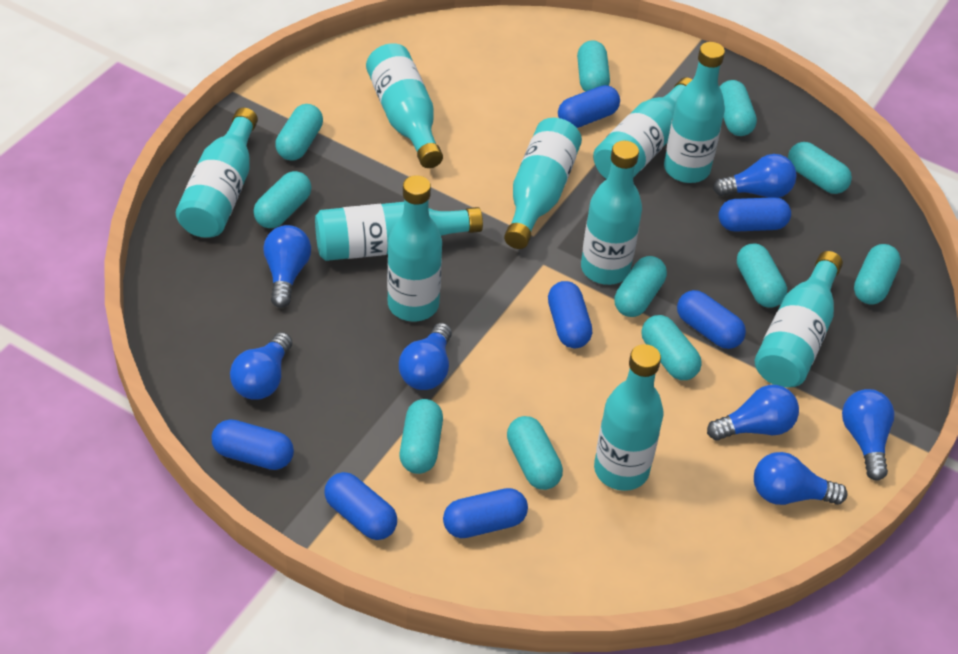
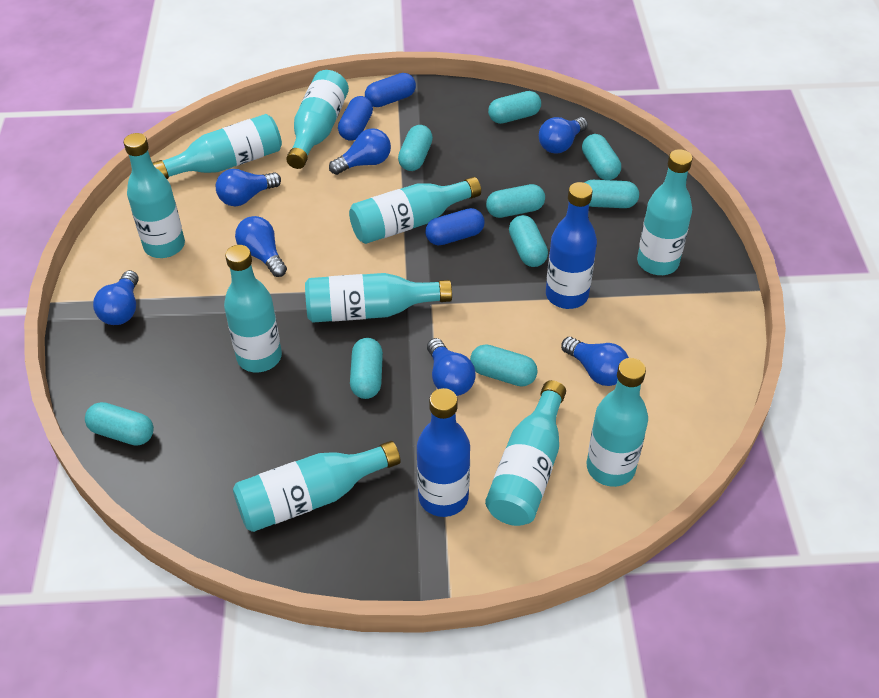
blue bottle: none = 0 -> [417,388,470,517] [546,182,597,309] = 2
blue capsule: [211,419,294,470] [325,472,397,540] [443,488,528,538] [548,281,592,348] [558,85,620,128] [677,290,746,349] [719,197,791,232] = 7 -> [338,96,373,141] [365,73,416,107] [425,208,485,245] = 3
turquoise capsule: [253,171,312,228] [275,104,323,161] [400,399,443,474] [507,416,563,490] [577,40,610,92] [614,256,667,317] [642,315,702,380] [720,80,757,136] [737,244,787,308] [788,142,852,194] [854,244,901,305] = 11 -> [85,402,154,446] [350,338,383,399] [398,125,433,171] [470,344,538,387] [486,184,545,218] [488,91,541,124] [509,215,548,267] [582,134,621,180] [584,180,639,208] = 9

